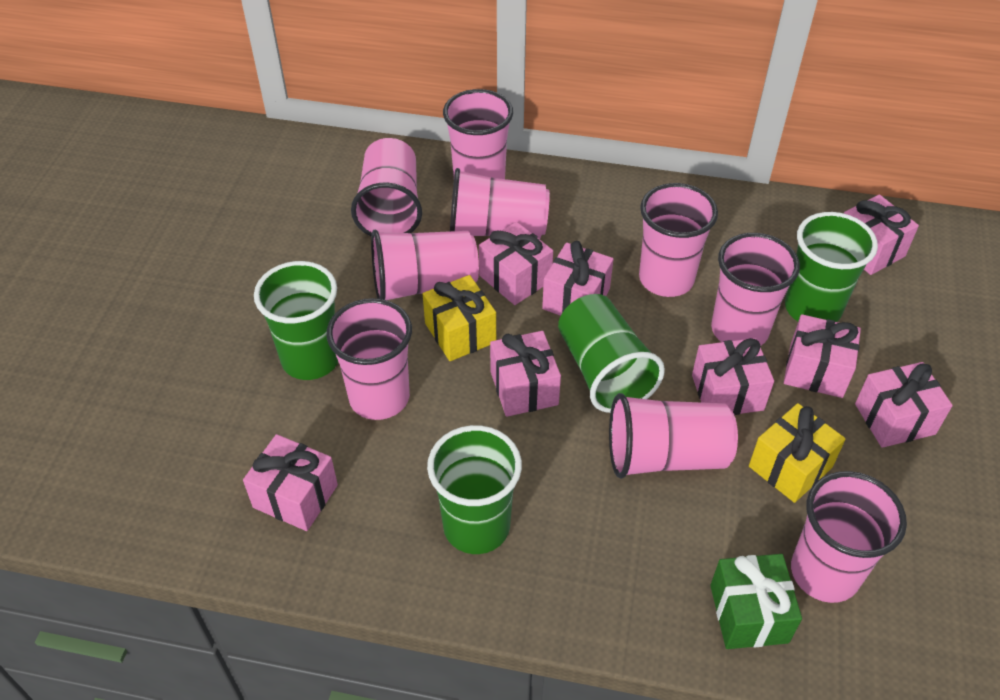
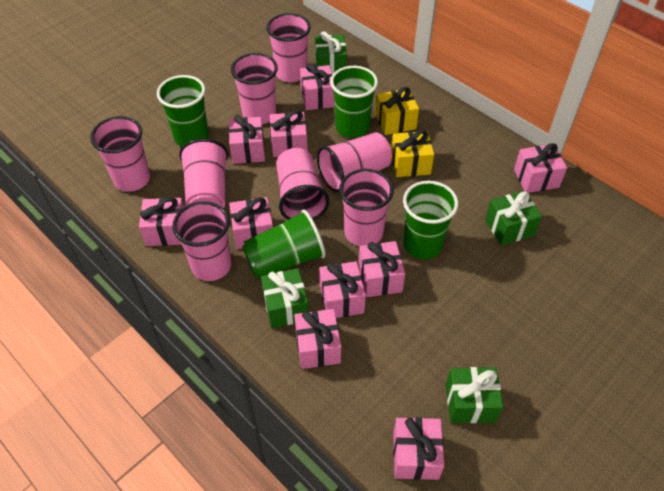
green gift: [710,554,802,649] = 1 -> [261,268,309,328] [315,31,347,74] [446,367,503,423] [485,191,542,245] = 4
pink cup: [327,298,412,420] [351,138,422,236] [371,229,479,300] [443,89,513,179] [450,168,550,239] [609,393,738,479] [639,183,718,297] [711,233,800,346] [791,471,907,603] = 9 -> [90,116,150,192] [172,201,231,281] [179,139,228,208] [231,53,278,124] [267,13,311,82] [276,148,329,220] [317,132,392,193] [339,169,394,246] = 8
pink gift: [243,434,338,531] [479,222,553,305] [490,331,561,417] [542,241,613,316] [692,338,774,415] [784,314,861,398] [844,194,919,275] [855,362,953,448] = 8 -> [139,197,184,246] [229,115,265,164] [229,197,273,249] [270,110,308,157] [294,309,341,369] [300,63,335,110] [319,261,366,318] [359,241,405,297] [393,417,444,480] [514,143,567,193] = 10

